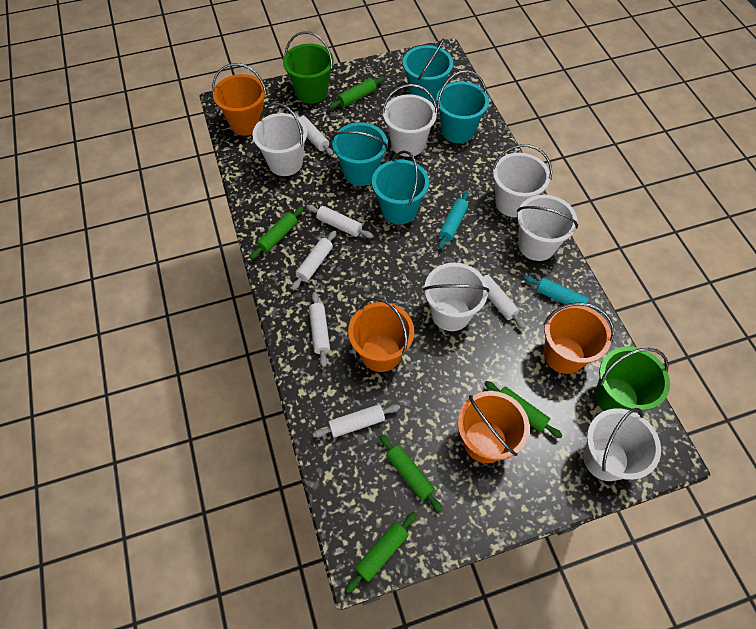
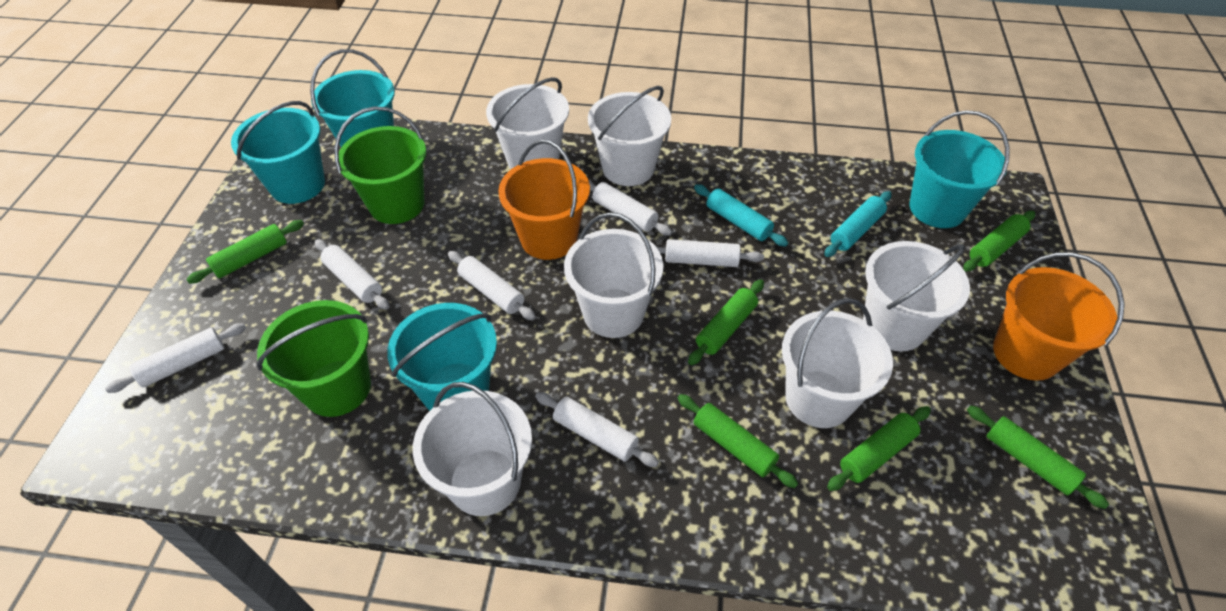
green rolling pin: [250,207,303,259] [329,77,384,109] [346,512,417,593] [380,435,443,512] [484,381,563,438] = 5 -> [186,220,304,284] [678,394,798,488] [688,280,764,365] [827,406,931,491] [963,211,1035,271] [967,405,1109,509] = 6
orange bucket: [212,63,267,136] [348,297,414,372] [458,391,530,463] [543,302,614,374] = 4 -> [498,139,590,260] [993,252,1125,381] = 2

